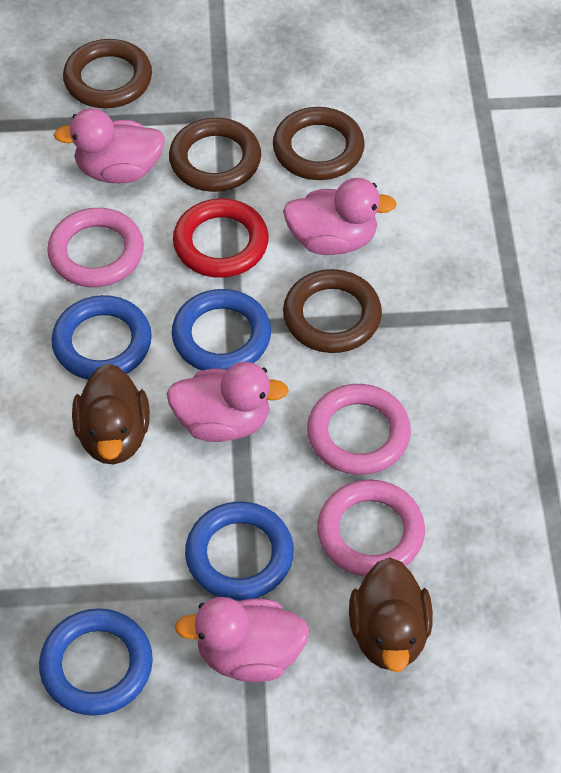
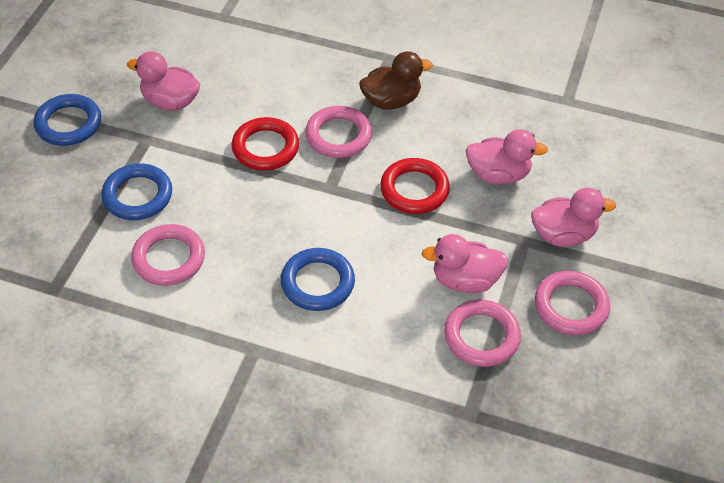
blue ring: [39,608,153,716] [51,295,152,379] [172,289,271,371] [185,501,294,601] = 4 -> [34,94,101,146] [101,164,172,220] [281,248,355,311] = 3
brown duck: [72,363,150,464] [349,557,433,672] = 2 -> [359,51,433,110] = 1
brown ring: [63,39,152,108] [169,118,261,192] [273,107,365,180] [283,269,382,353] = 4 -> none = 0
pink ring: [47,208,144,287] [307,384,411,475] [317,479,425,577] = 3 -> [131,224,205,286] [305,106,372,158] [444,299,521,367] [535,271,610,335] = 4
red ring: [173,198,269,278] = 1 -> [232,117,299,171] [380,158,450,214] = 2

